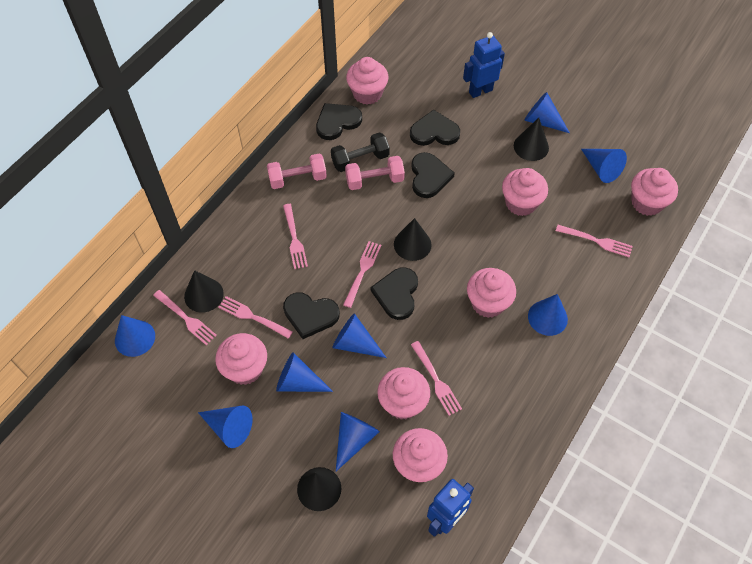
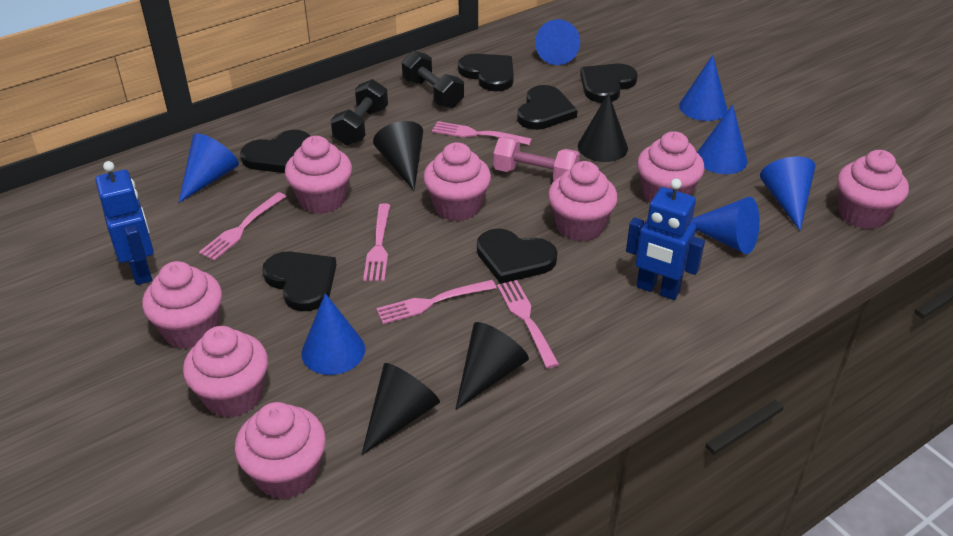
black dumbbell: [331,132,390,172] = 1 -> [331,79,388,146] [402,51,464,108] = 2
black heart: [283,293,340,339] [316,103,362,140] [370,267,418,320] [410,110,460,146] [411,152,455,198] = 5 -> [240,130,310,173] [262,251,336,311] [458,54,514,91] [477,228,557,284] [517,85,578,130] [580,64,638,103] = 6
blue cone: [115,315,155,357] [198,406,253,448] [276,352,333,392] [332,313,386,358] [336,412,380,471] [524,92,570,133] [528,294,568,336] [581,149,627,183] = 8 -> [179,133,239,203] [301,293,365,375] [535,19,580,65] [679,55,727,121] [691,197,760,254] [697,104,747,174] [760,156,816,231] = 7
pink cupcake: [215,333,267,385] [346,57,389,105] [377,367,430,420] [393,428,448,482] [467,268,516,318] [502,168,548,216] [631,168,678,216] = 7 -> [142,261,222,349] [183,326,268,418] [235,402,326,499] [285,136,352,214] [423,142,491,221] [548,161,618,241] [637,131,704,203] [837,150,909,229] = 8
pink dumbbell: [267,154,327,189] [345,156,405,190] = 2 -> [493,136,580,181] = 1
pink fork: [153,290,217,345] [218,296,293,339] [283,204,308,269] [343,241,381,308] [411,341,462,416] [556,225,633,257] = 6 -> [199,192,286,261] [363,203,390,281] [376,280,496,324] [432,121,532,145] [497,280,559,369] = 5

